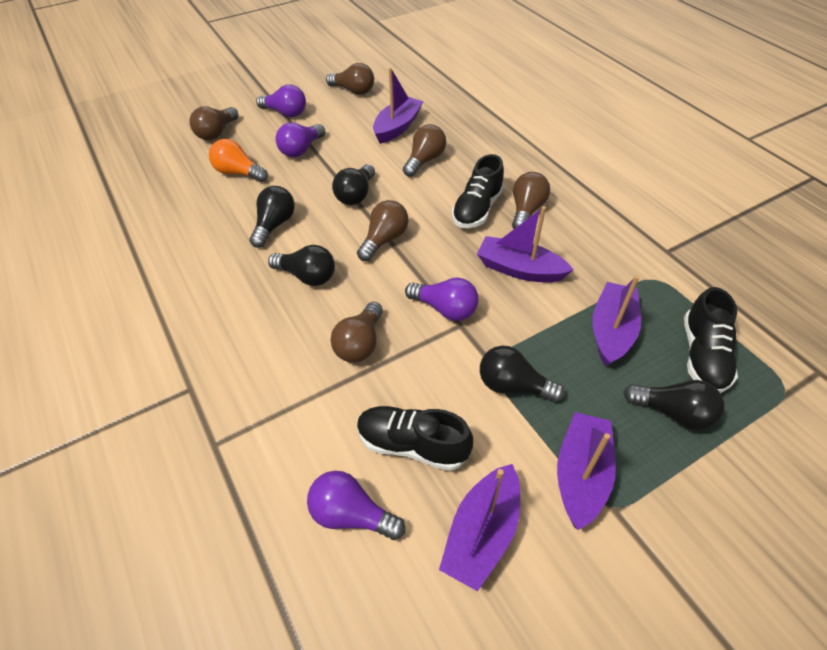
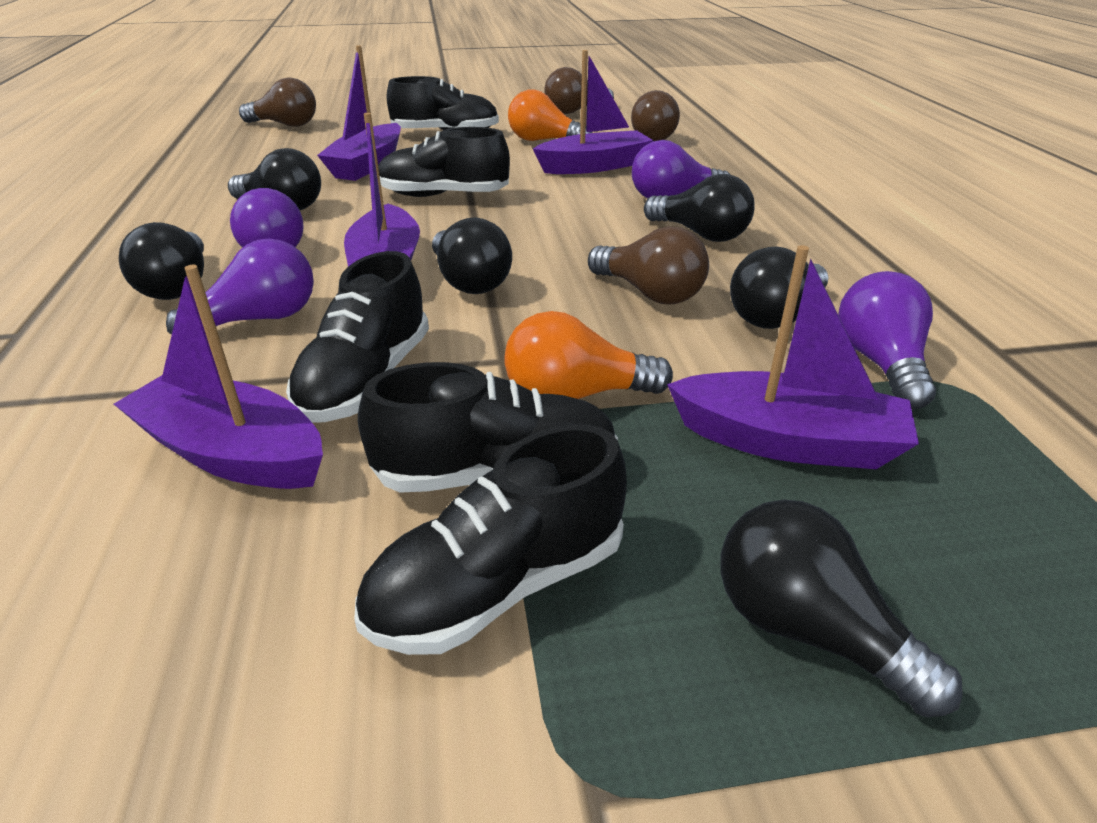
black light bulb: [249,186,295,248] [268,245,335,286] [332,164,375,205] [480,346,565,402] [624,380,725,431] = 5 -> [119,222,204,300] [228,148,321,210] [432,217,512,294] [644,174,755,242] [720,499,963,717] [730,247,829,329] = 6
black shoe: [357,406,473,471] [452,154,504,228] [684,287,738,393] = 3 -> [286,251,429,423] [354,424,627,655] [358,362,618,493] [378,127,510,197] [386,76,499,130] = 5
brown light bulb: [189,106,239,140] [326,63,374,95] [330,302,383,363] [357,200,409,261] [403,124,446,177] [512,172,550,229] = 6 -> [239,77,316,127] [544,67,614,114] [588,226,709,304] [631,90,680,141] = 4
orange light bulb: [209,139,268,182] = 1 -> [504,311,673,399] [508,90,592,141] = 2

